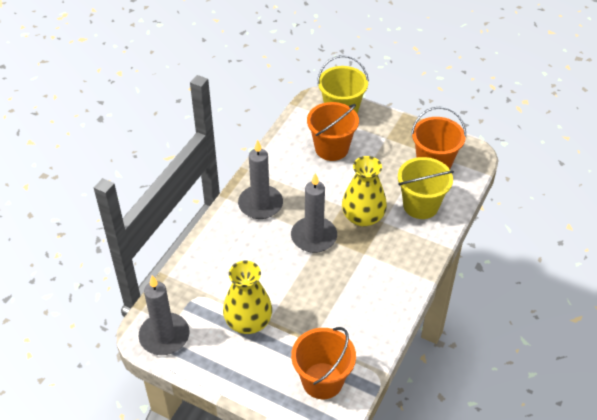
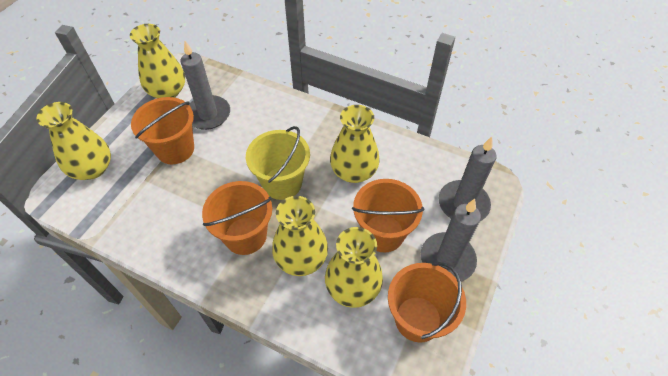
orange bucket: [291,327,356,399] [307,102,359,161] [411,106,466,169] = 3 -> [131,97,194,164] [202,181,272,255] [352,179,424,252] [388,262,466,343] = 4
yellow bucket: [317,55,369,114] [398,157,454,219] = 2 -> [246,126,310,200] = 1
yellow vase: [223,261,272,334] [342,156,387,227] = 2 -> [36,102,111,180] [130,24,185,98] [272,196,328,276] [325,227,383,308] [330,105,379,183] = 5

